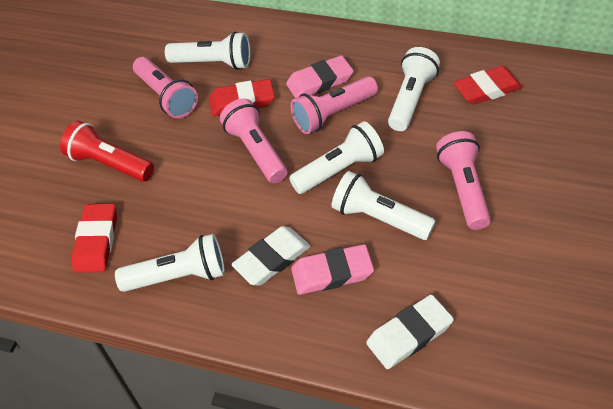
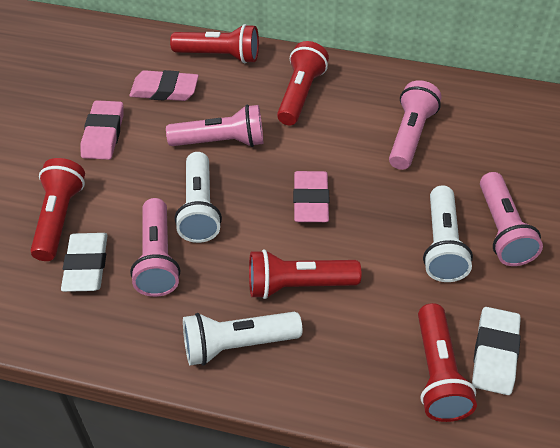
pink eraser: [286,55,354,98] [291,244,374,295] = 2 -> [81,100,123,160] [129,70,199,101] [293,171,330,222] = 3
red eraser: [71,204,117,273] [209,79,275,116] [453,66,523,105] = 3 -> none = 0
red flashlight: [60,121,154,182] = 1 -> [30,158,85,261] [170,24,259,64] [249,249,361,299] [277,41,329,125] [418,303,477,422] = 5
white flashlight: [115,234,225,292] [165,32,251,70] [289,121,384,194] [332,171,436,240] [388,47,440,131] = 5 -> [175,152,222,243] [183,312,303,365] [423,185,473,282] = 3

